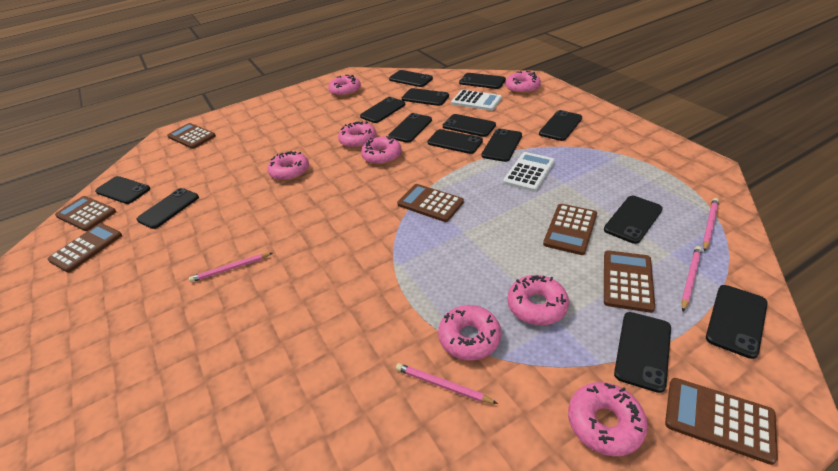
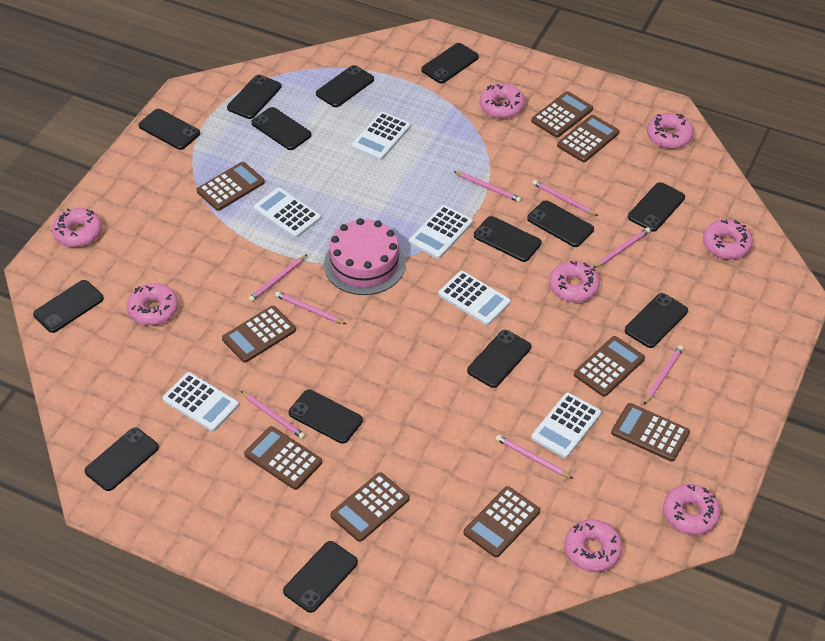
brown calculator: [47,223,122,273] [55,196,116,231] [167,123,216,149] [397,184,464,222] [543,204,597,255] [604,250,655,313] [665,378,778,465] = 7 -> [196,162,265,211] [222,306,296,363] [244,426,322,490] [330,472,409,542] [463,486,540,558] [531,91,593,138] [557,115,619,162] [574,336,645,397] [611,403,690,462] = 9
pink cake: none = 0 -> [324,218,406,295] = 1
pink pencil: [189,253,272,282] [396,363,498,404] [681,246,702,311] [703,198,719,252] = 4 -> [241,391,305,439] [248,255,307,302] [275,291,346,324] [454,171,521,202] [496,435,573,479] [532,180,598,216] [593,228,650,268] [644,345,684,404] = 8
white calculator: [451,90,502,111] [503,152,555,192] = 2 -> [162,372,239,432] [253,188,321,238] [352,112,411,160] [409,205,473,259] [438,271,511,325] [531,392,601,458] = 6

